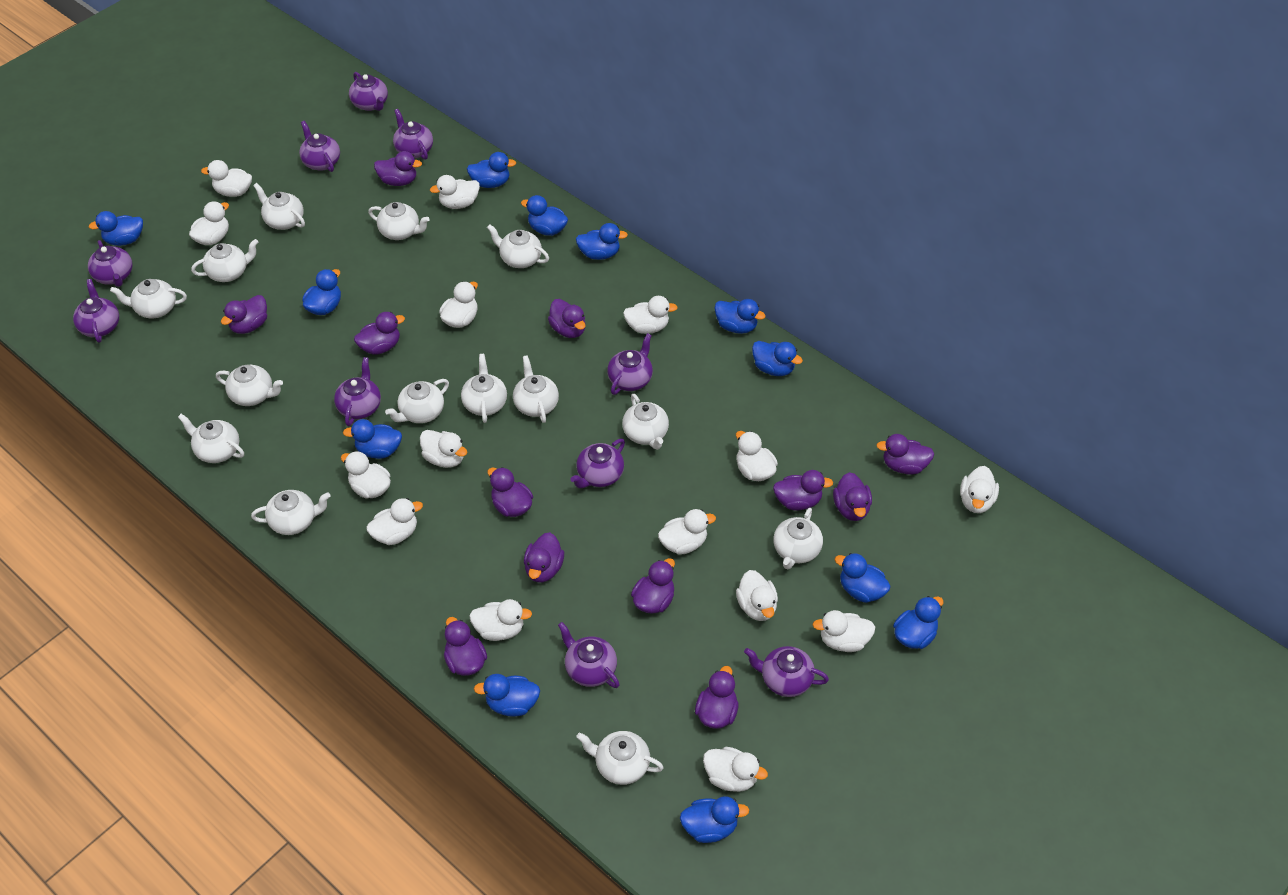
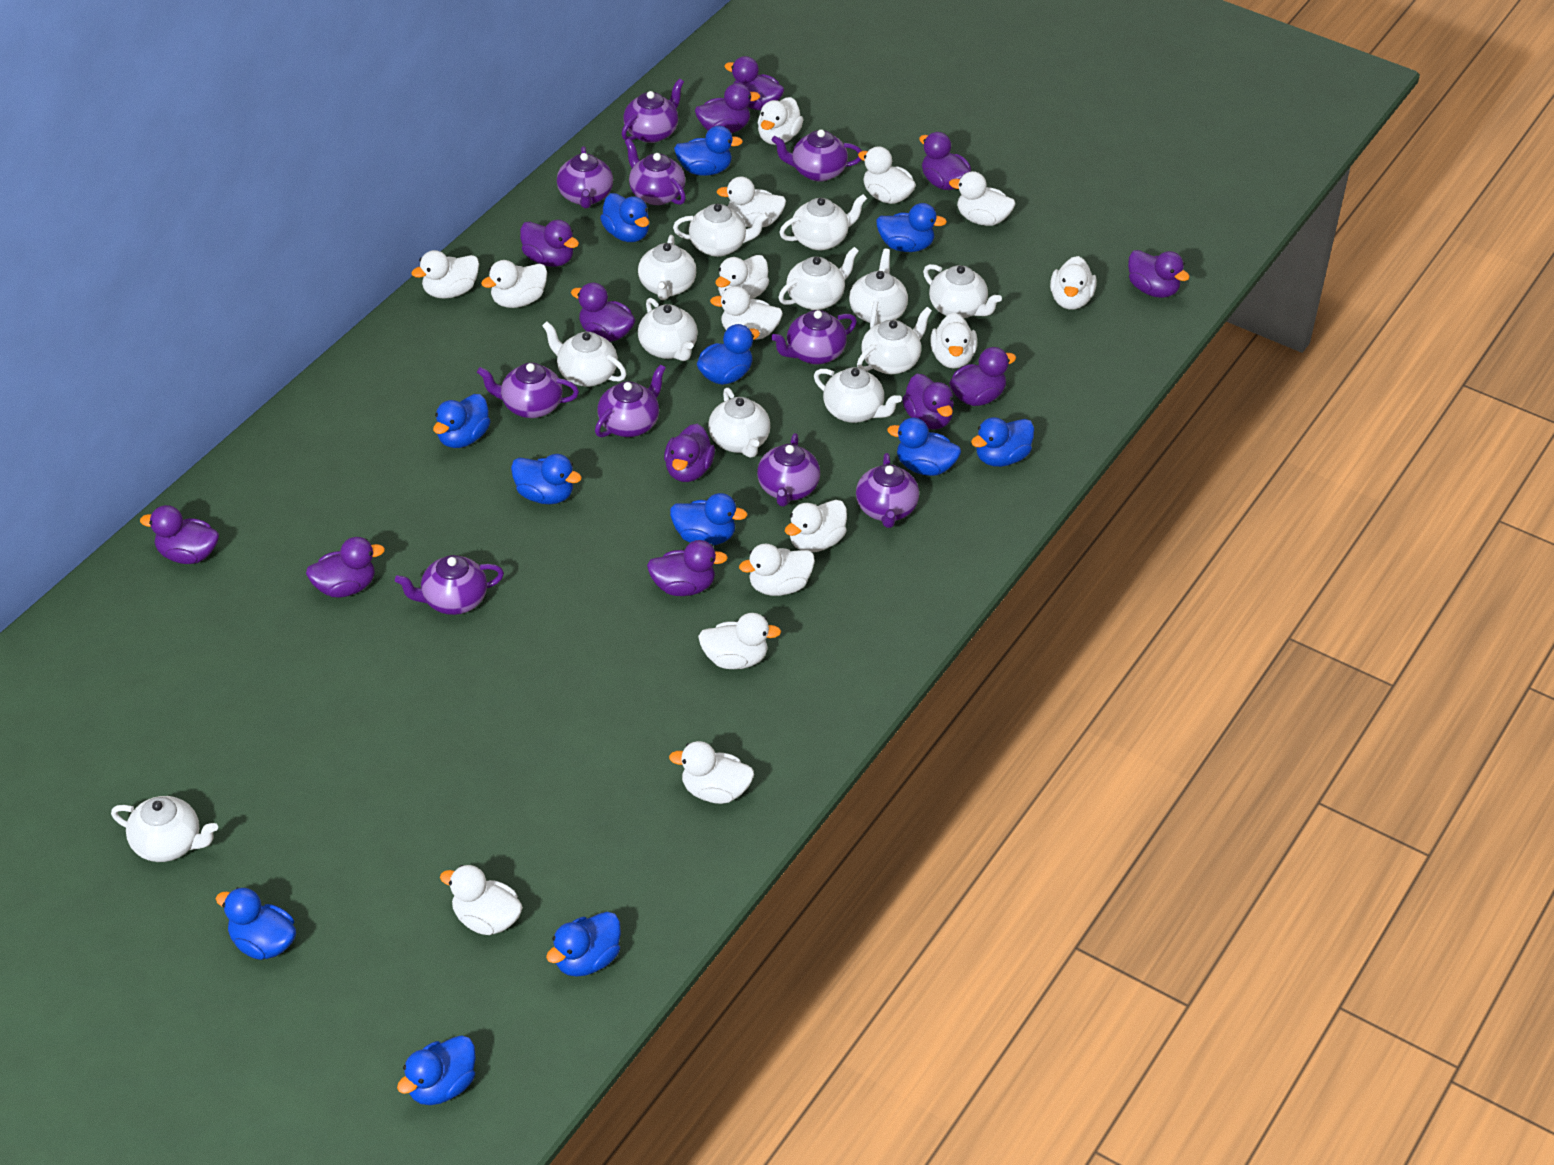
white teapot: [110,279,187,318] [178,414,244,463] [191,239,258,282] [216,365,283,406] [251,490,330,535] [253,183,305,230] [368,202,430,240] [385,379,449,423] [461,354,507,423] [487,224,549,268] [513,355,559,423] [576,731,664,785] [622,394,669,450] [773,508,823,569] = 14 -> [111,796,218,862] [542,321,626,387] [638,235,696,300] [638,298,698,361] [673,204,769,257] [708,388,770,458] [779,194,867,250] [779,247,859,310] [814,367,902,423] [849,249,908,328] [857,307,932,374] [923,264,1002,318] = 12

